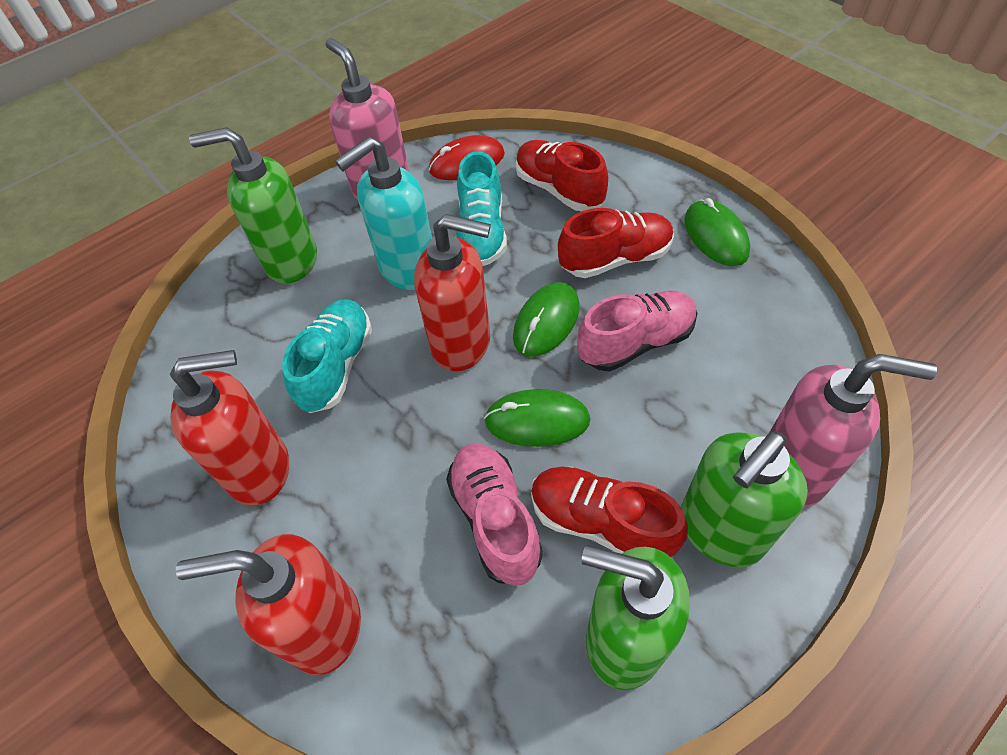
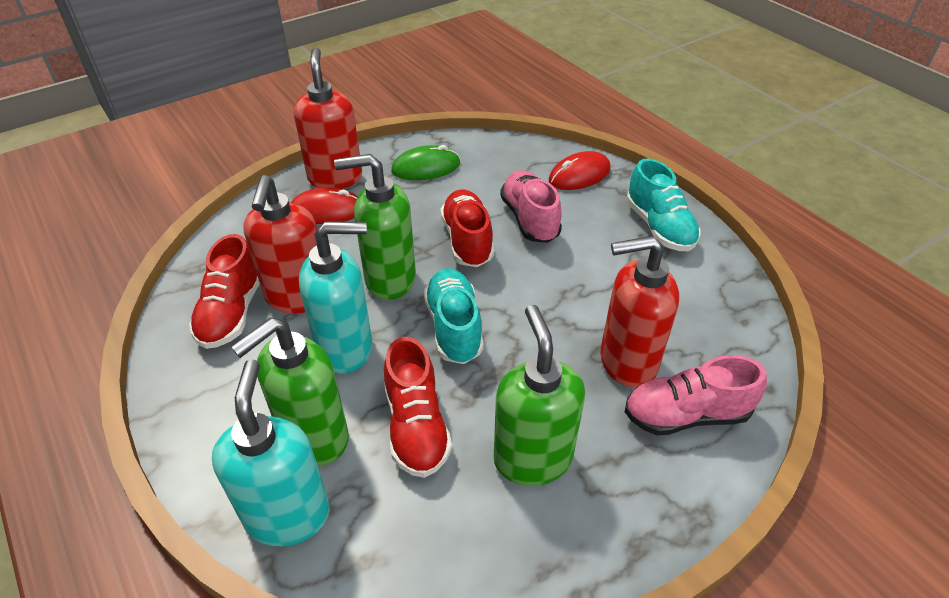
green mouse: [484,389,591,447] [513,282,580,357] [684,198,750,266] = 3 -> [391,145,460,180] = 1
pink soap dispenser: [325,38,410,200] [768,354,937,507] = 2 -> none = 0
red mouse: [429,135,505,180] = 1 -> [292,188,358,224] [549,151,611,190] = 2
turquoise soap dispenser: [335,137,432,290] = 1 -> [212,359,330,546] [299,221,372,374] = 2

